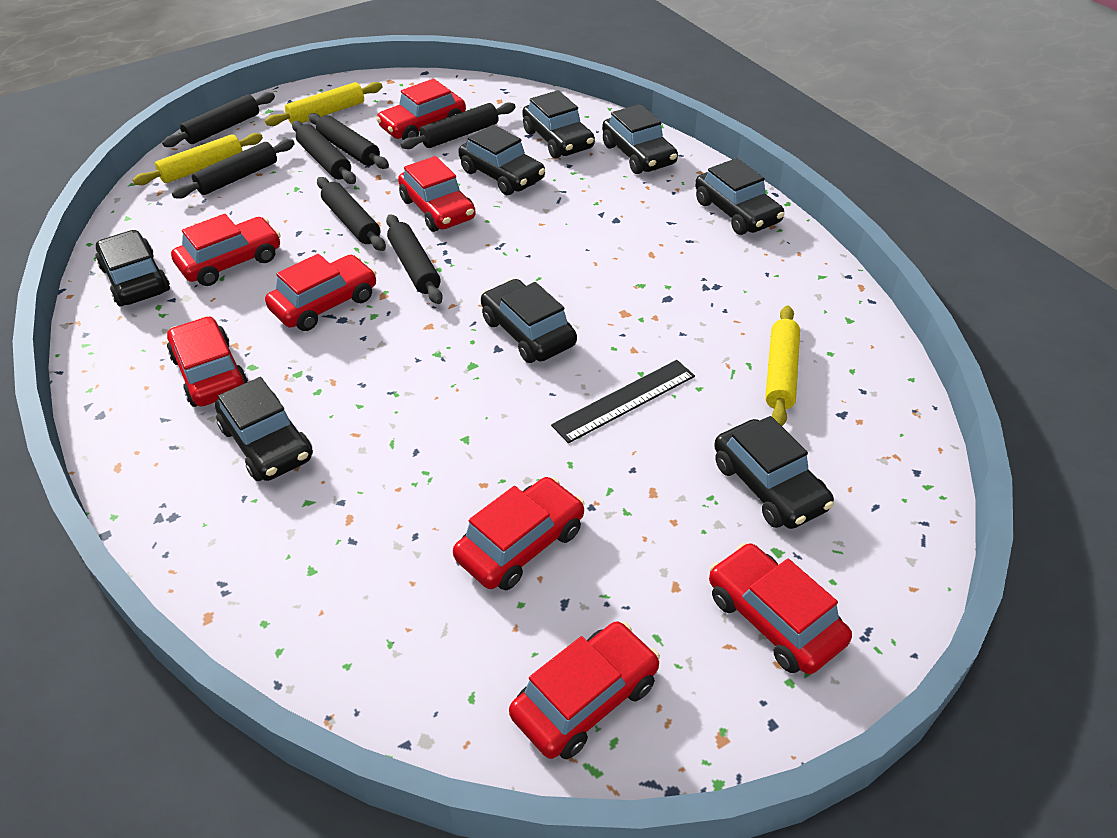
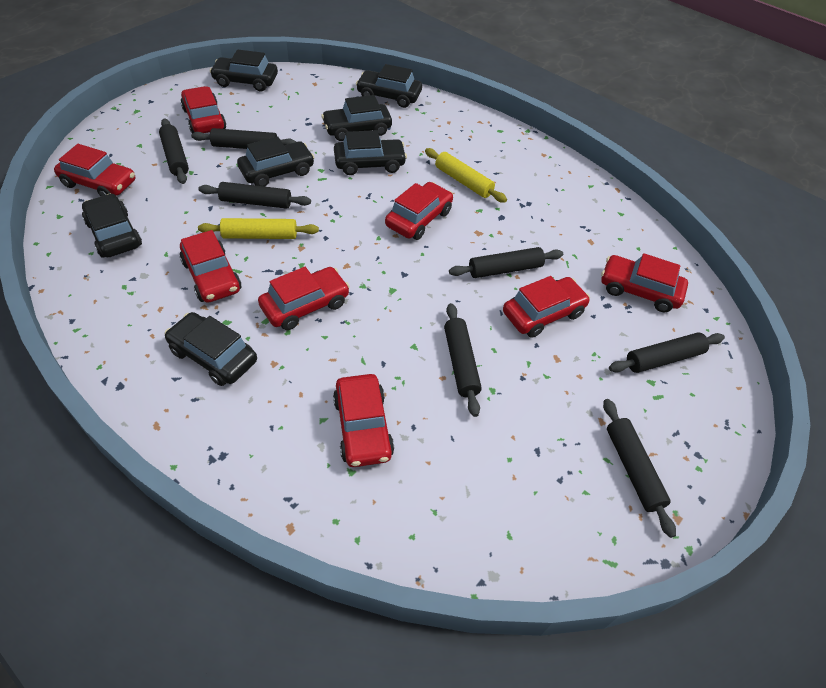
black car: [96,230,170,306] [215,377,313,481] [458,124,545,195] [481,279,577,363] [522,90,595,159] [602,104,678,174] [695,158,784,235] [714,416,834,529] = 8 -> [82,194,142,258] [165,312,257,386] [210,50,278,92] [237,136,315,187] [321,95,392,141] [334,130,407,175] [356,64,422,108] = 7
black ruler: [551,360,695,443] = 1 -> none = 0
yellow rolling pin: [133,133,263,185] [265,82,382,126] [765,306,800,426] = 3 -> [198,218,319,239] [425,148,507,203] = 2

